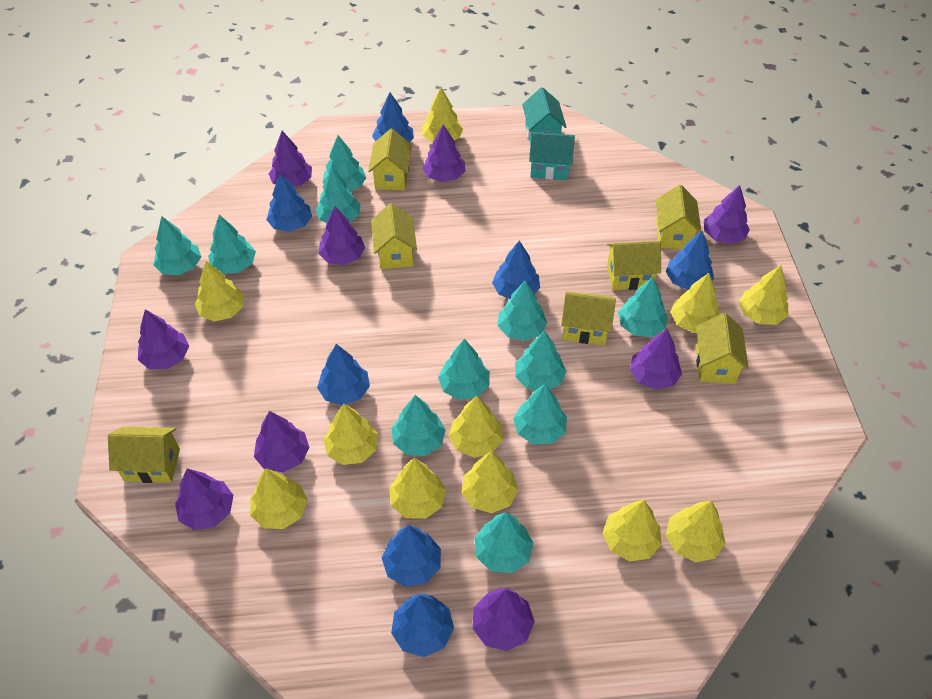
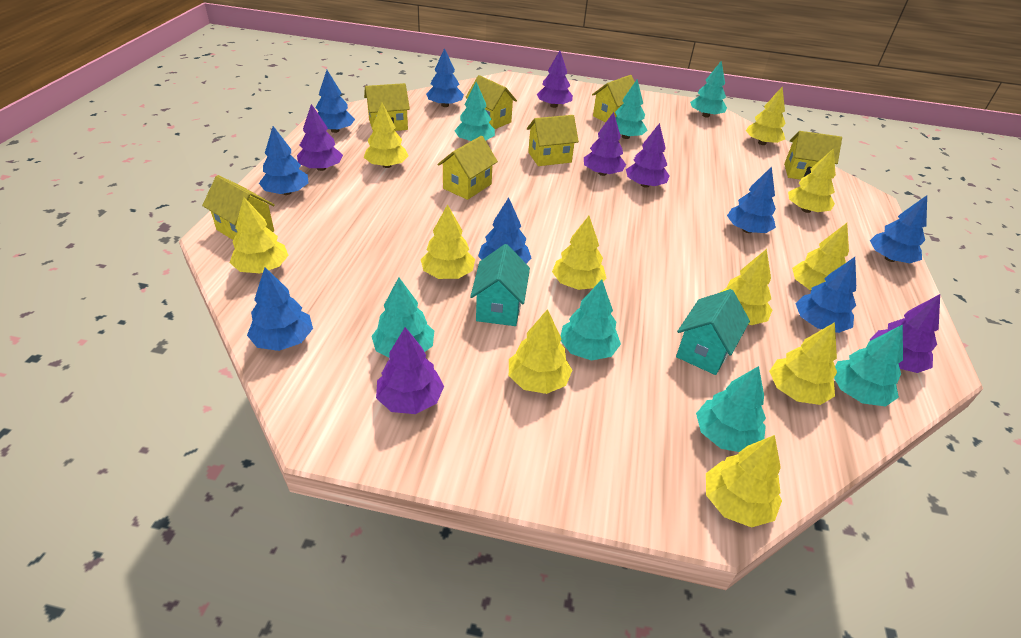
blue tree: [266,173,312,232] [317,344,370,405] [372,92,414,142] [382,525,441,587] [391,594,454,657] [492,241,540,299] [666,231,714,290] = 7 -> [247,267,313,351] [259,126,308,195] [315,70,355,133] [426,48,464,107] [478,197,531,264] [727,167,776,233] [796,257,856,333] [870,195,927,263] = 8
purple tree: [138,309,189,369] [175,469,233,530] [254,411,310,472] [269,131,312,187] [318,206,365,265] [422,124,465,182] [472,588,535,651] [630,329,682,390] [704,185,750,244] = 9 -> [297,104,343,171] [376,327,444,414] [536,51,573,108] [584,112,626,176] [626,123,670,188] [870,294,940,373] = 6
turquoise tree: [153,216,202,275] [208,215,256,274] [315,167,360,223] [322,135,366,191] [392,395,446,456] [438,339,490,400] [474,512,534,573] [498,280,547,341] [513,384,567,444] [515,331,566,390] [618,277,668,337] = 11 -> [371,277,434,357] [454,82,495,141] [560,280,621,361] [615,79,648,139] [690,60,727,117] [696,366,766,452] [834,325,903,406] = 7

